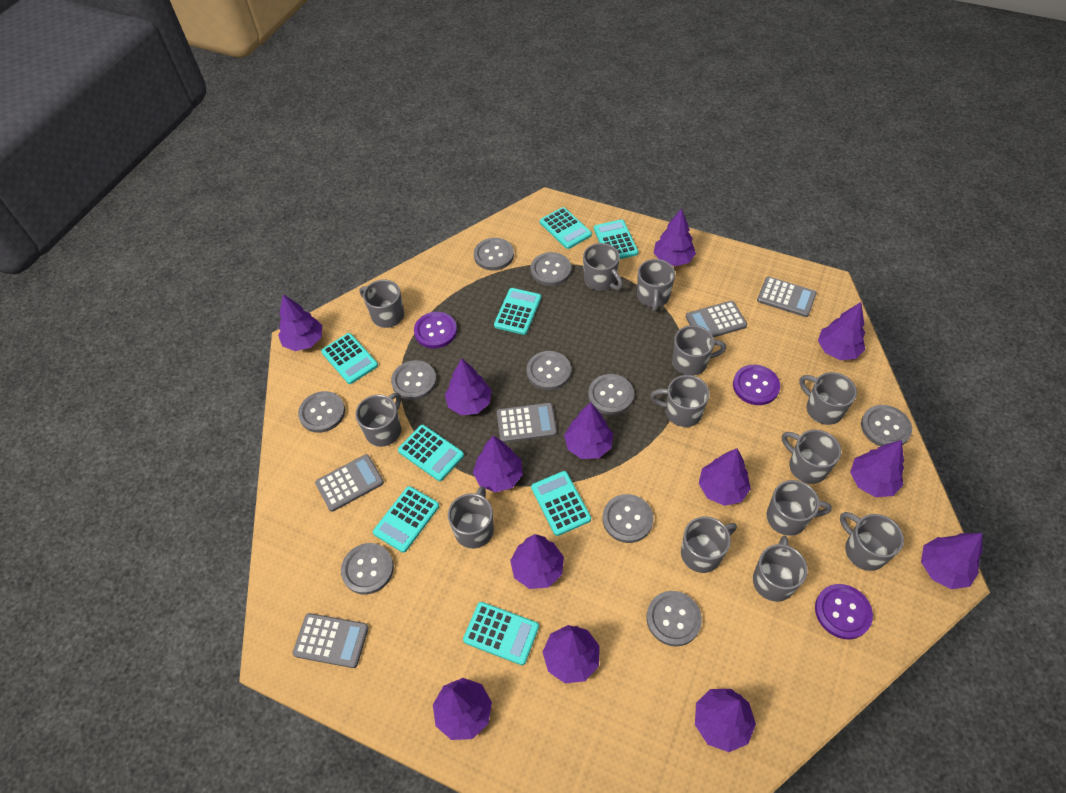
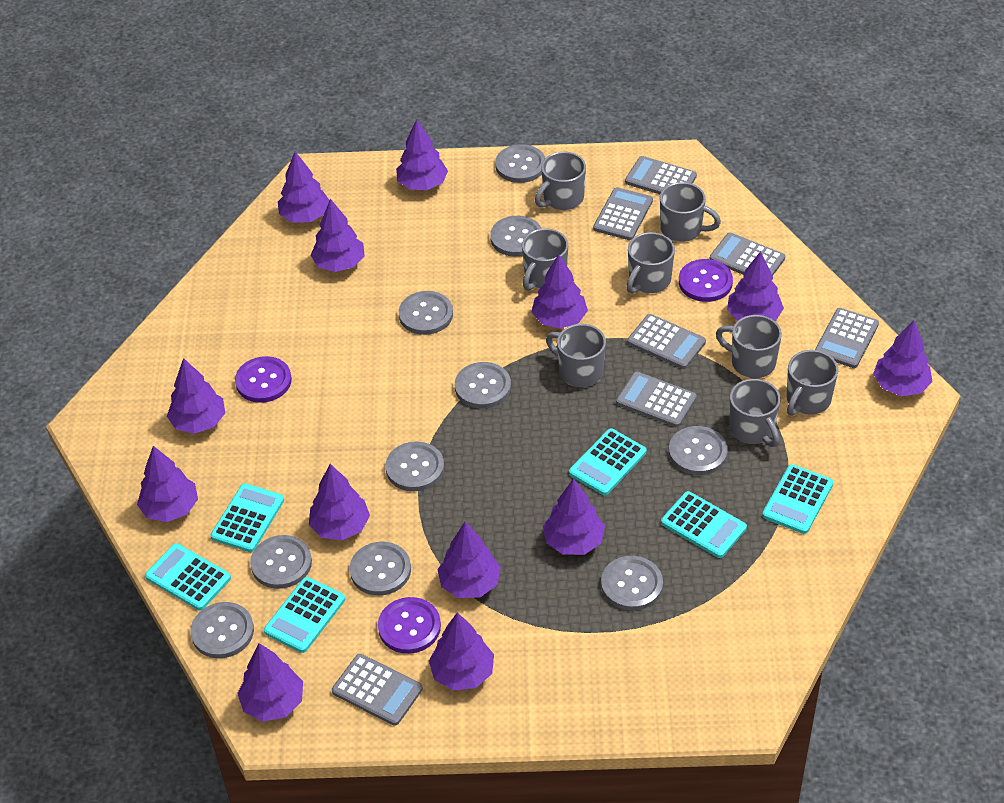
grey calculator: [293,613,369,668] [315,454,384,512] [497,403,557,443] [686,301,747,338] [757,277,817,317] = 5 -> [332,654,423,726] [593,187,653,240] [616,372,697,427] [625,156,697,194] [627,314,706,369] [710,233,785,276] [815,308,879,368] = 7
grey mug: [355,392,401,447] [359,280,404,328] [448,486,494,549] [583,243,623,291] [637,259,675,312] [650,375,710,427] [672,325,726,376] [681,516,737,573] [753,536,808,602] [767,480,832,536] [782,430,841,484] [799,372,857,425] [840,512,904,571] = 13 -> [522,228,568,291] [535,152,586,210] [546,324,606,387] [626,232,675,294] [660,182,721,242] [716,315,782,378] [729,379,781,447] [787,350,838,416] = 8
turquoise calculator: [321,333,378,384] [373,486,439,553] [398,425,464,481] [463,602,539,665] [494,288,541,335] [531,471,591,536] [540,207,592,249] [594,219,638,259] = 8 -> [145,543,231,610] [211,483,284,552] [264,577,345,653] [569,428,646,495] [661,491,747,558] [762,464,833,534] = 6

